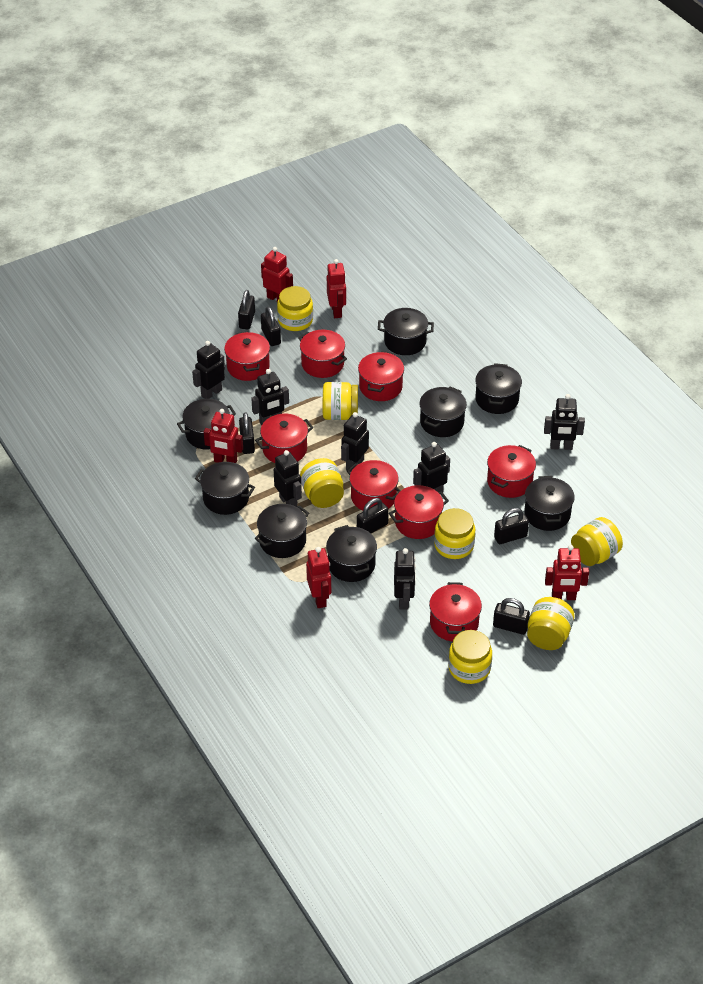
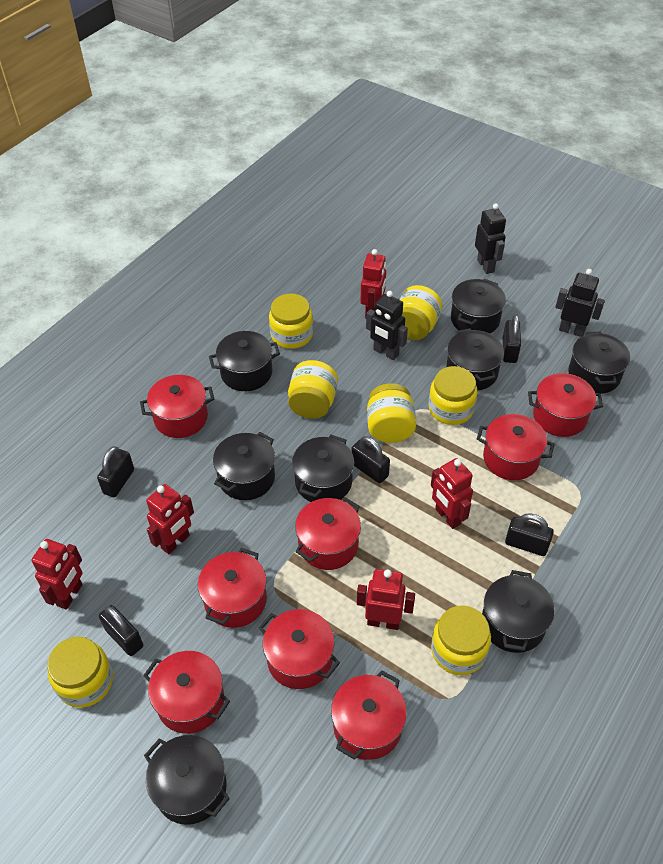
black padlock: [238,290,255,329] [239,412,255,454] [261,307,281,346] [357,498,389,533] [493,598,530,635] [494,508,529,544] = 6 -> [97,446,134,497] [99,605,143,656] [352,436,390,483] [503,315,521,363] [505,513,554,556] = 5
black robot: [192,341,225,399] [251,369,289,426] [274,450,302,507] [341,412,369,472] [394,548,416,610] [413,442,450,492] [544,394,585,450] = 7 -> [366,291,408,360] [475,204,506,274] [555,269,605,337] = 3

